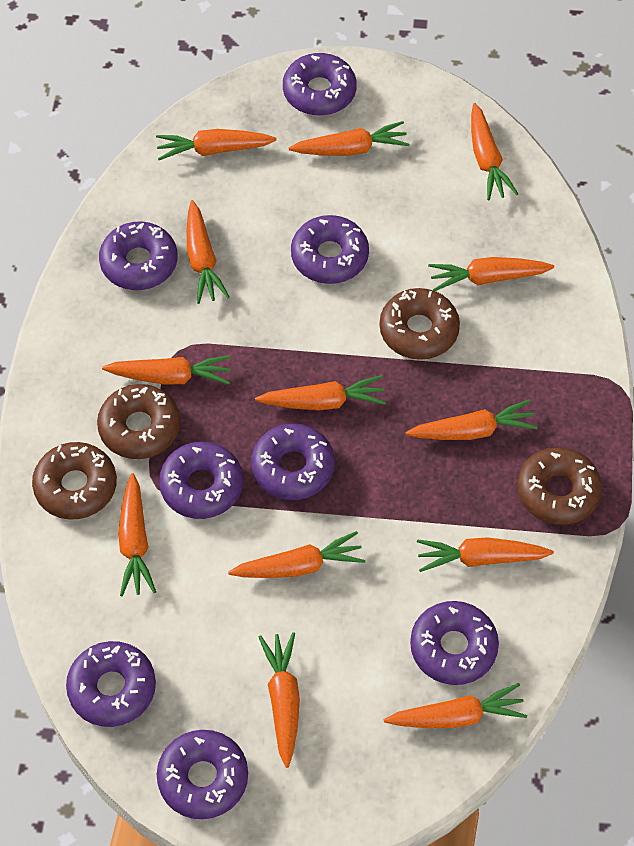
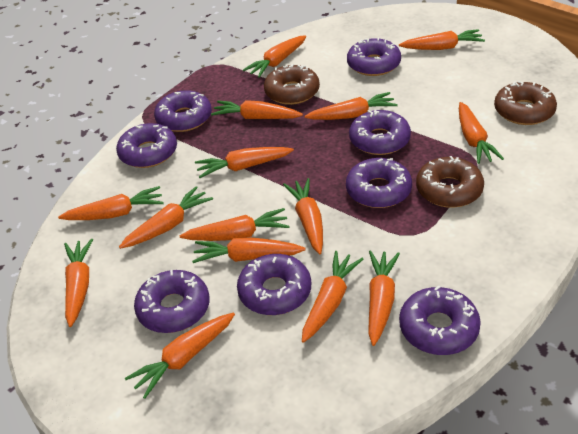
brown donut: [32,442,117,520] [97,384,180,459] [380,288,460,360] [517,447,602,525] = 4 -> [264,64,320,105] [416,156,484,208] [494,81,557,125] = 3
orange carrot: [102,355,231,385] [118,473,156,596] [156,129,277,160] [186,200,230,304] [228,531,366,578] [255,375,386,410] [259,632,300,768] [289,121,409,156] [384,683,527,728] [406,400,538,440] [417,537,554,572] [428,257,554,291] [471,103,518,200] = 13 -> [58,186,164,220] [64,239,93,327] [119,186,213,249] [125,313,235,399] [180,208,290,241] [192,237,306,263] [195,147,294,178] [211,100,303,119] [243,35,306,78] [283,178,323,254] [302,251,363,343] [304,92,398,120] [368,251,400,346] [399,29,485,50] [459,102,504,164] = 15

